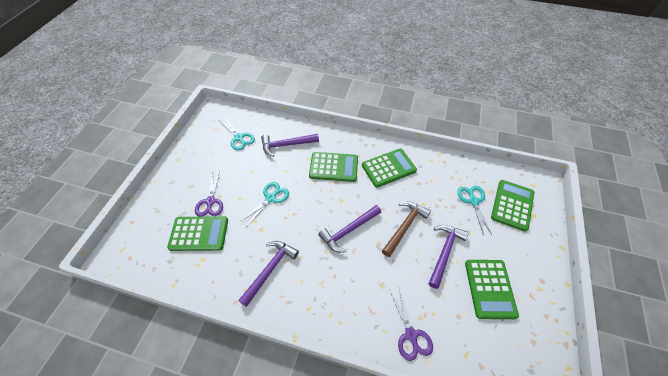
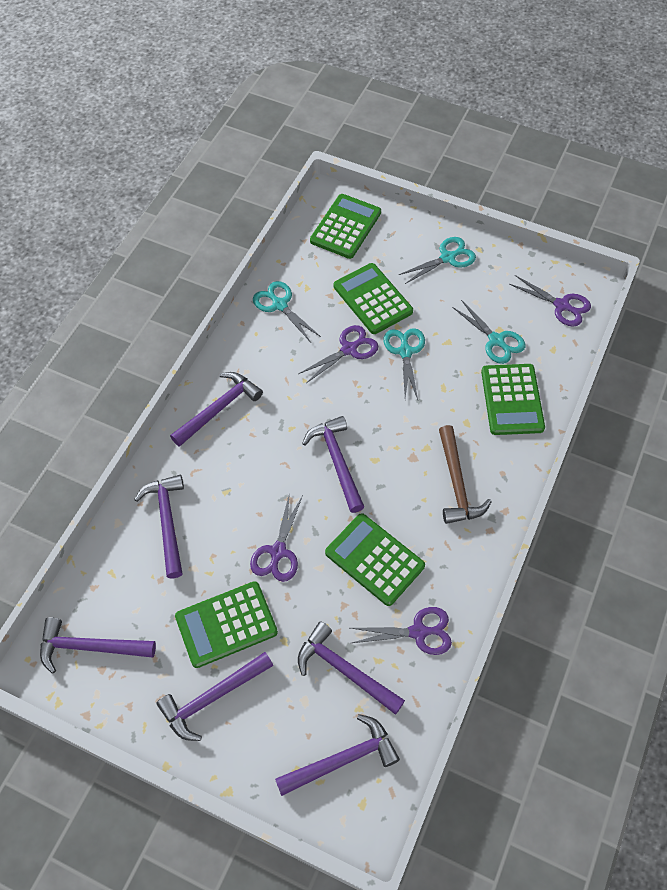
purple hammer: [238,241,299,307] [261,134,319,157] [318,205,381,252] [428,225,469,289] = 4 -> [40,617,156,674] [134,475,184,578] [156,652,273,741] [170,372,263,447] [275,714,400,796] [298,621,405,715] [302,416,364,513] = 7
purple scissors: [195,171,223,217] [390,289,433,361] = 2 -> [250,492,303,582] [298,325,378,383] [350,607,452,655] [509,275,591,327] = 4
turquoise scissors: [220,117,255,150] [240,182,289,227] [457,186,492,235] = 3 -> [253,281,321,343] [384,328,425,400] [399,237,476,284] [452,300,525,364] = 4

